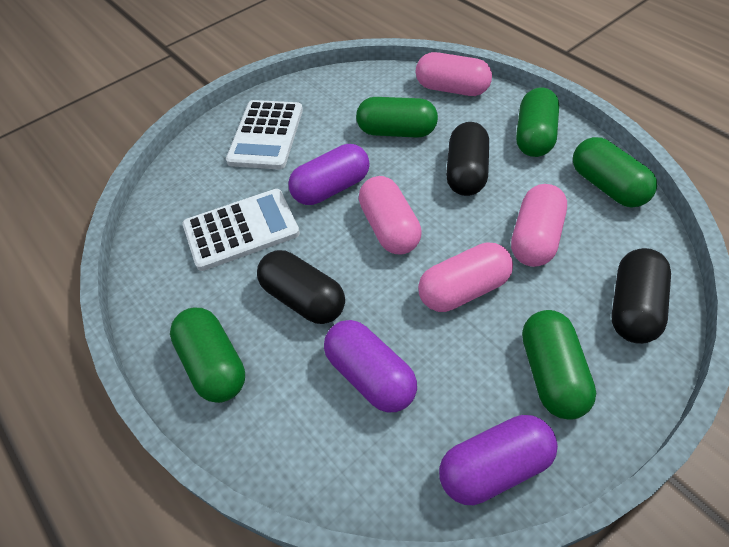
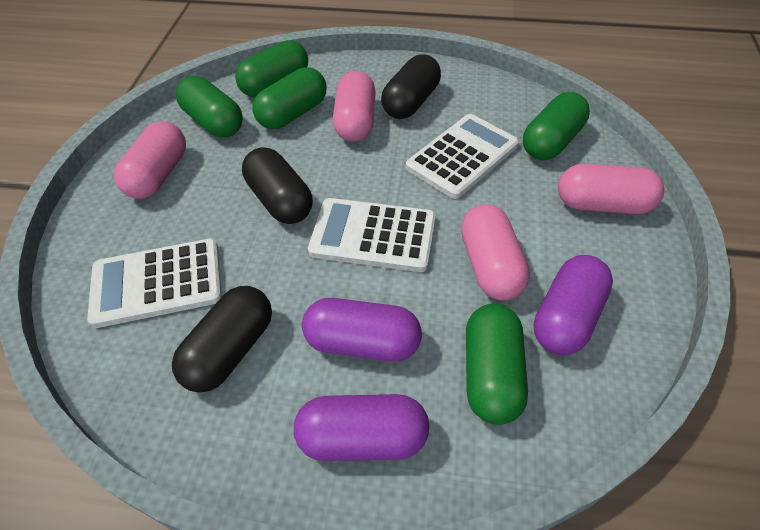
white calculator: [182,189,300,271] [226,100,303,170] = 2 -> [87,238,222,328] [308,198,436,272] [406,114,519,199] = 3

